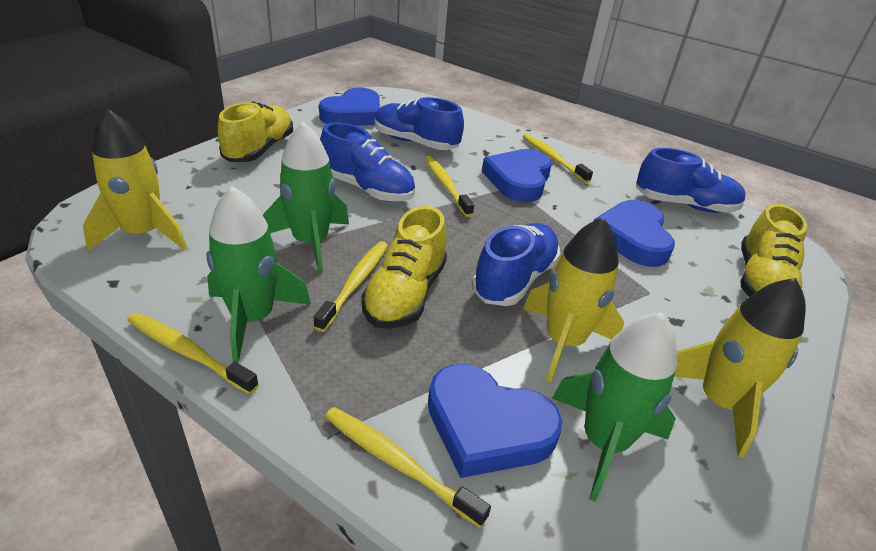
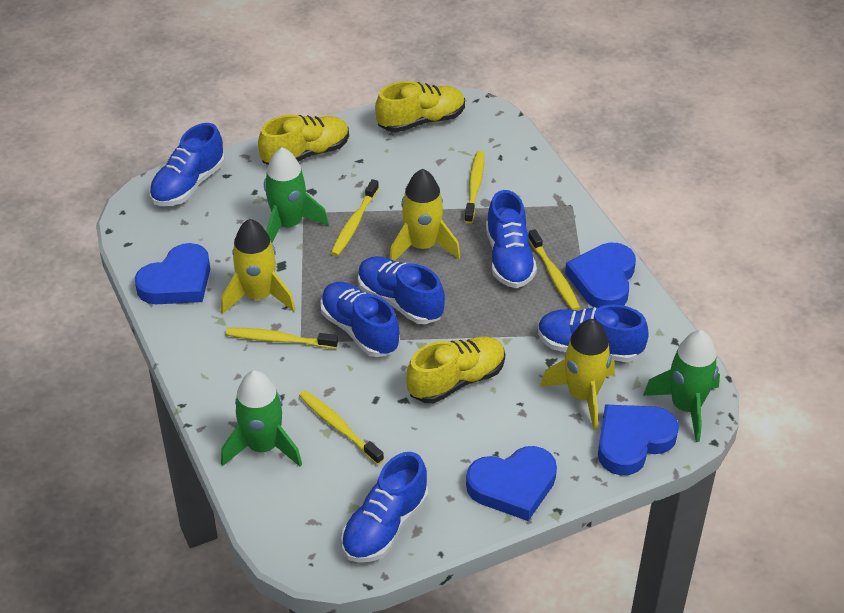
blue shoe: [320,122,415,202] [375,97,464,150] [472,223,560,306] [636,148,745,213] = 4 -> [149,123,225,206] [321,282,400,357] [341,452,428,563] [358,256,445,324] [486,190,537,288] [538,304,649,362] = 6

